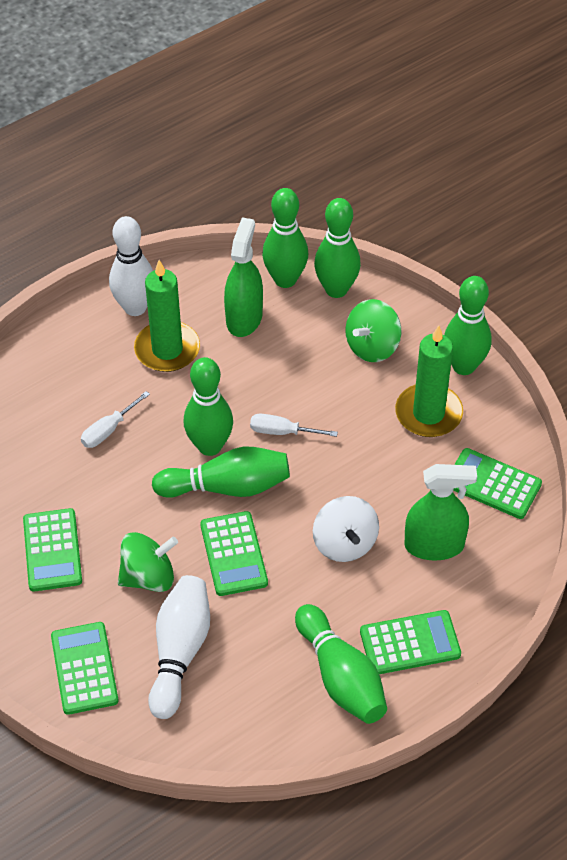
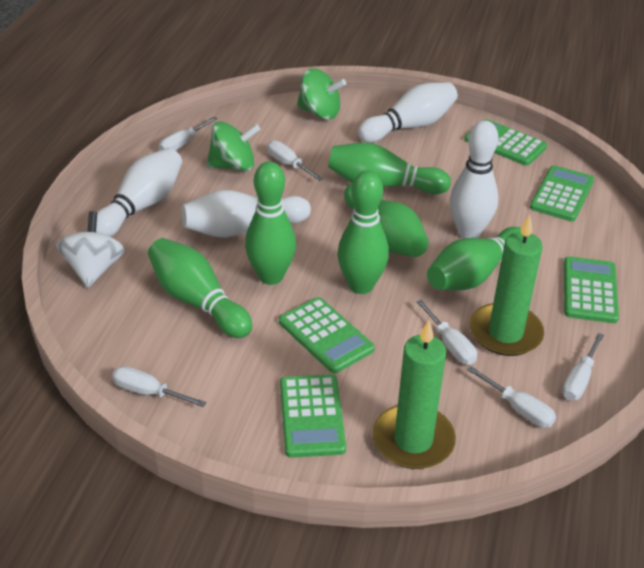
green spray bottle: [224,217,263,337] [404,464,477,561] = 2 -> none = 0
white bowling pin: [109,216,153,316] [148,575,210,719] = 2 -> [96,148,182,237] [182,190,311,238] [358,82,458,143] [450,120,499,238] = 4
white screwdriver: [81,391,150,448] [250,414,338,437] = 2 -> [112,366,207,407] [159,117,218,151] [267,140,323,181] [416,300,477,365] [467,366,556,428] [562,333,604,401] = 6

